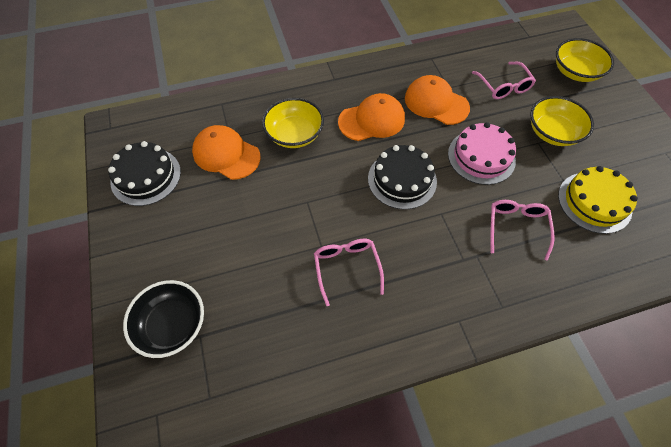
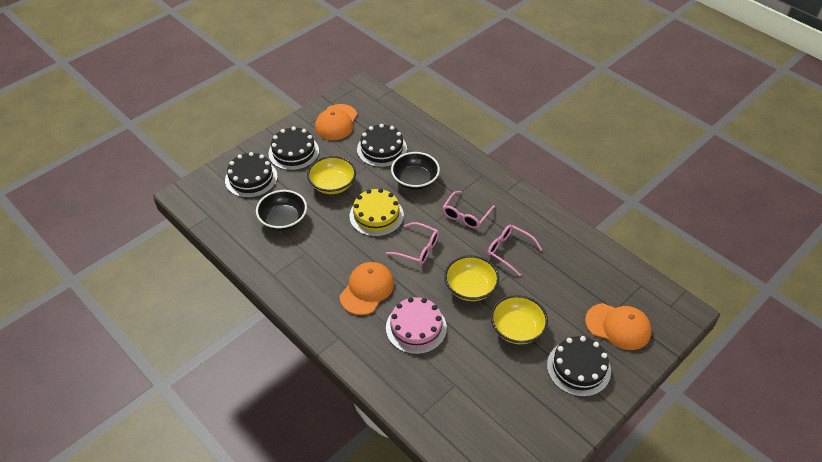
black bowl: [123,280,204,358] = 1 -> [256,190,307,231] [391,152,440,190] = 2
black cake: [108,141,181,206] [368,145,437,209] = 2 -> [225,152,278,198] [268,127,319,170] [357,124,407,167] [547,336,611,397] = 4

